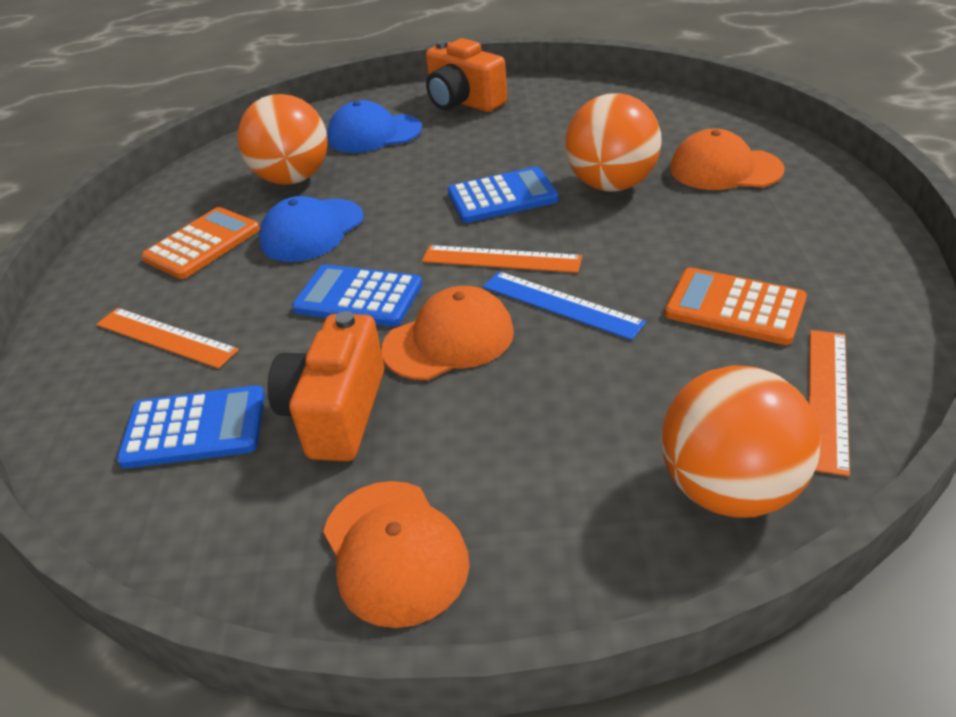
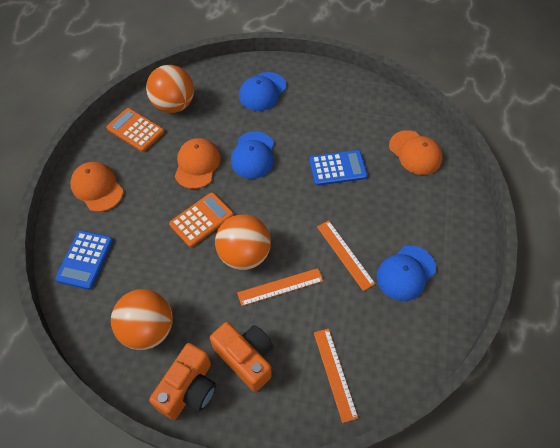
blue calculator: [117,385,265,469] [292,264,422,327] [448,167,559,223] = 3 -> [55,230,113,290] [309,150,367,186] = 2
blue cap: [259,196,364,262] [327,100,422,153] = 2 -> [231,132,274,179] [239,72,287,111] [377,246,436,301] = 3
blue ruler: [483,271,646,340] = 1 -> none = 0

